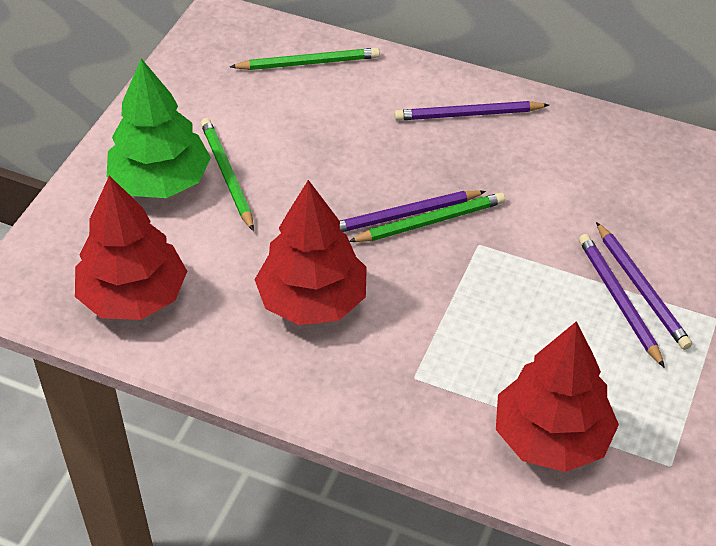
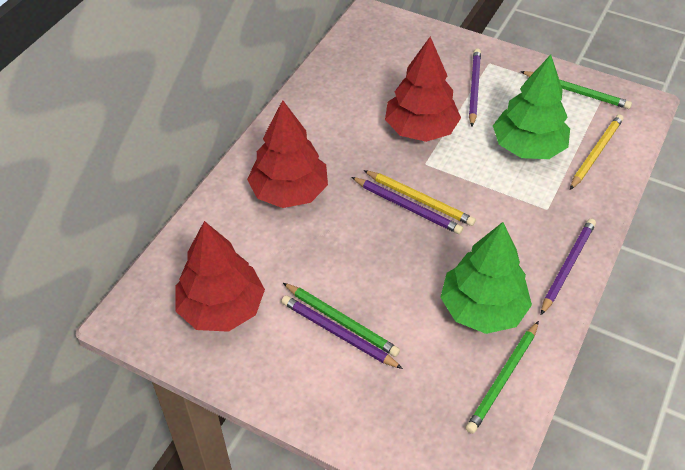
green tree: [107,58,211,198] = 1 -> [440,222,532,334] [493,55,570,159] = 2
yellow pencil: none = 0 -> [363,170,476,226] [570,114,624,190] = 2

